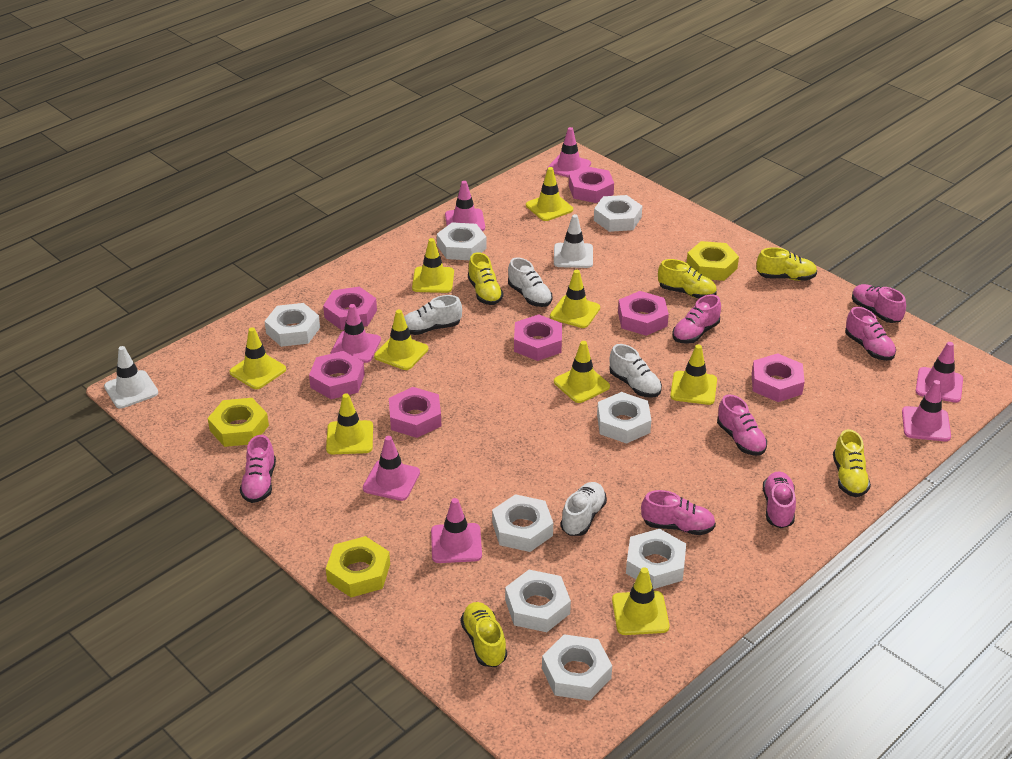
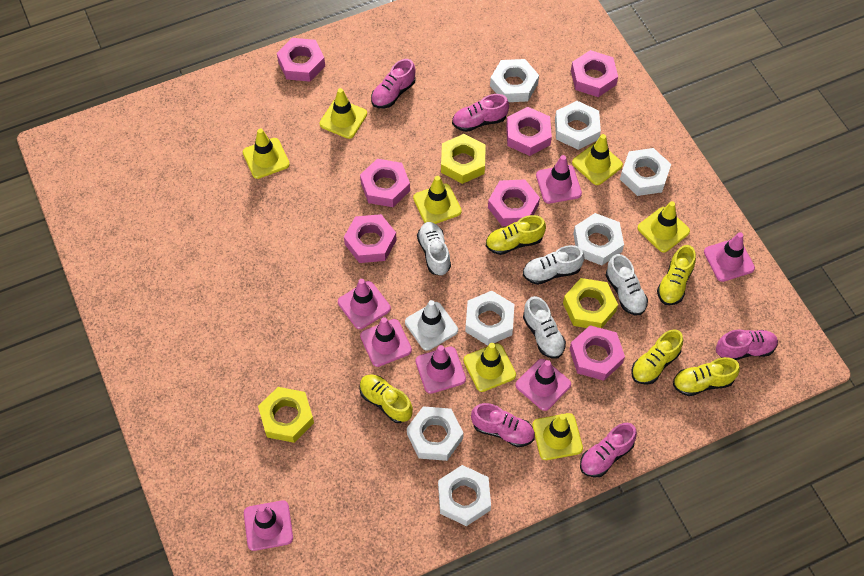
pink shoe: [240,435,276,503] [641,490,716,535] [672,294,721,344] [717,394,767,456] [763,471,796,528] [845,307,896,361] [852,284,906,323] = 7 -> [371,59,415,108] [452,94,509,132] [471,403,535,447] [580,423,637,478] [716,330,778,360] = 5
white nut: [264,303,320,347] [437,222,487,260] [492,494,553,552] [505,570,571,632] [542,634,612,701] [594,195,642,232] [597,392,651,444] [626,529,686,589] = 8 -> [407,406,464,461] [438,465,491,526] [465,291,514,346] [490,59,539,102] [555,101,601,150] [573,213,624,265] [620,148,671,196] = 7
white traffic cone: [104,346,158,409] [554,214,593,268] = 2 -> [405,300,458,351] = 1
yellow traffic cone: [230,327,286,389] [326,394,373,454] [374,310,428,370] [412,238,454,293] [526,167,573,221] [550,270,600,328] [554,341,610,403] [612,567,669,635] [670,344,717,405] = 9 -> [243,128,290,179] [320,88,367,139] [413,176,462,224] [464,343,516,392] [532,413,583,460] [572,134,623,185] [638,201,690,253] = 7

